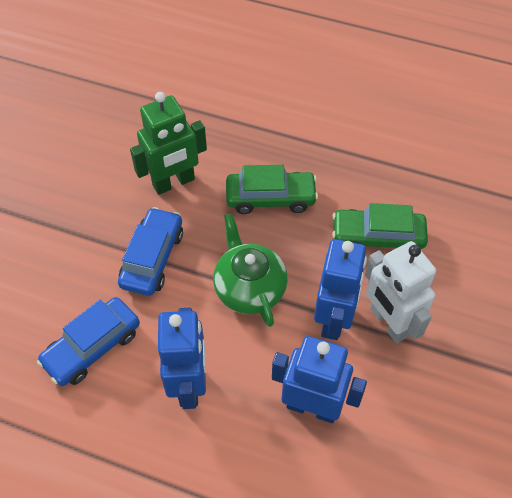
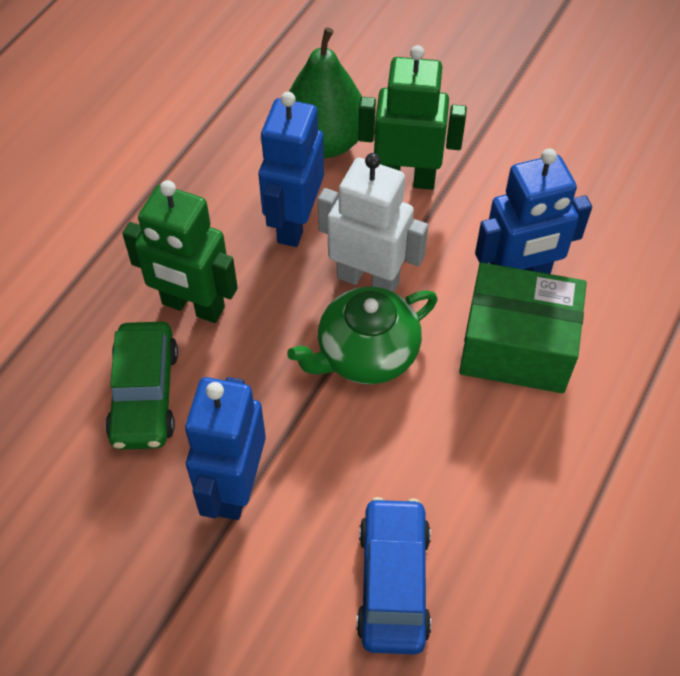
blue car: [37,297,140,386] [118,207,183,296] = 2 -> [356,497,431,655] = 1
green box: none = 0 -> [459,262,587,393] = 1
green car: [226,165,318,214] [332,203,428,249] = 2 -> [105,322,178,450] = 1
green pear: none = 0 -> [289,27,362,158] = 1
green robot: [130,92,207,195] = 1 -> [122,180,238,323] [358,45,467,190] = 2

